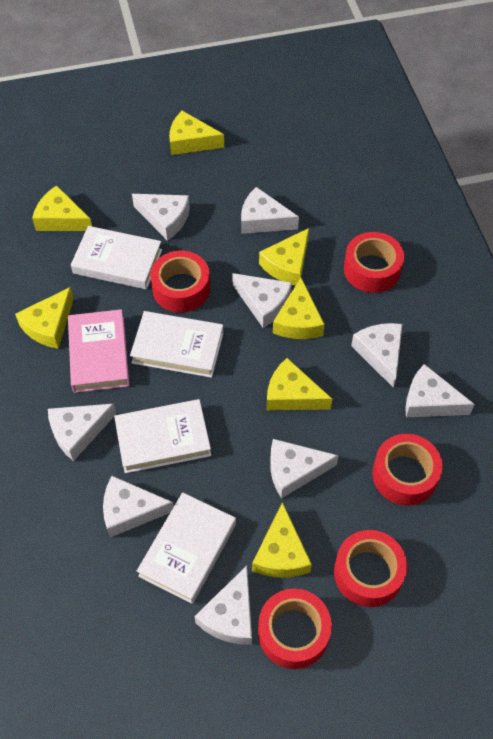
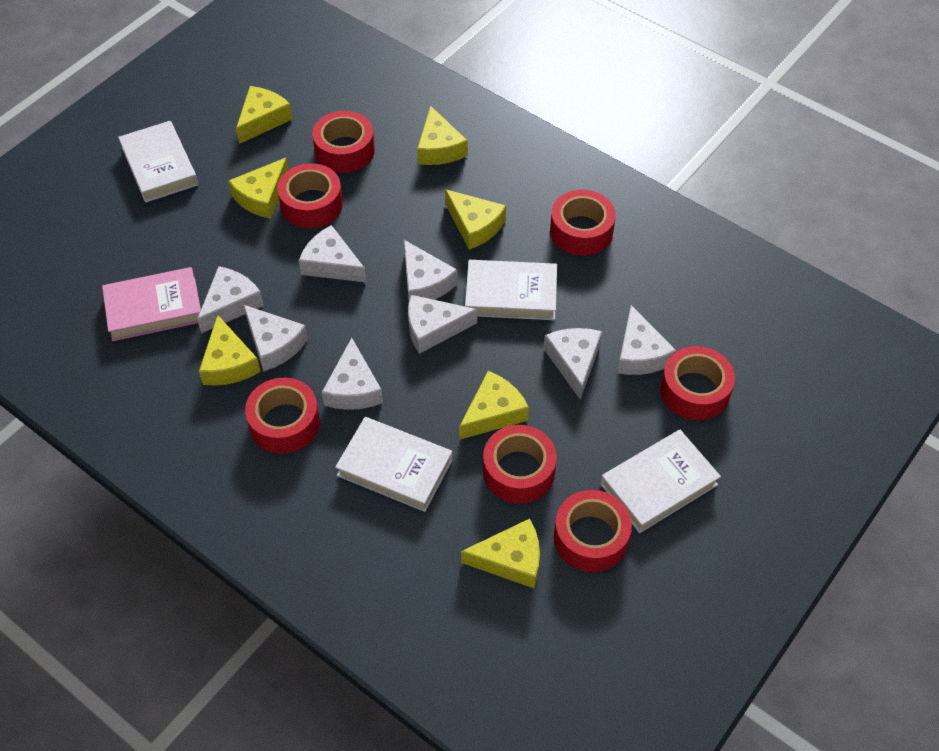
red tape: [150,250,210,313] [258,588,332,669] [334,530,407,607] [344,232,404,293] [372,434,443,506] = 5 -> [245,377,320,454] [277,163,343,228] [312,111,375,173] [483,425,557,503] [550,190,616,256] [554,490,632,572] [661,346,735,420] = 7
white cheese: [48,404,116,461] [103,476,174,537] [132,194,190,241] [194,566,252,645] [232,273,292,328] [241,187,299,234] [270,439,339,499] [351,323,402,388] [405,364,475,417] = 9 -> [197,266,264,333] [243,305,308,372] [299,225,366,282] [322,338,383,410] [404,240,458,300] [408,295,477,354] [544,328,602,400] [617,305,676,375] = 8

